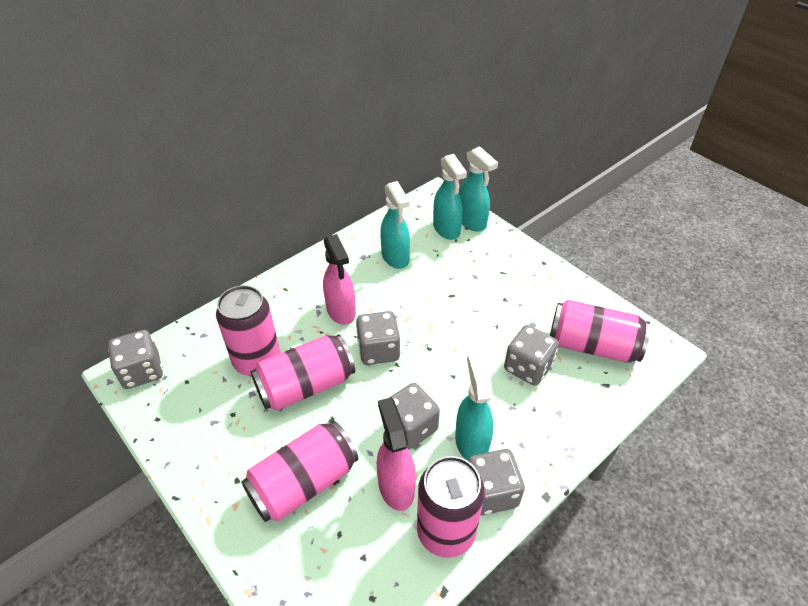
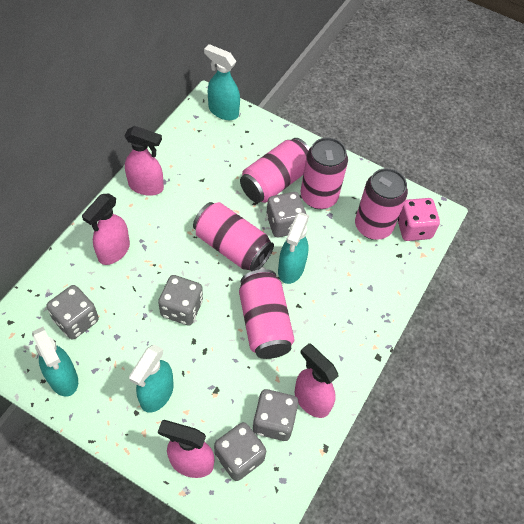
pink dice: none = 0 -> [398,198,440,241] = 1
pink spray bottle: [323,234,356,325] [377,397,416,511] = 2 -> [82,193,130,265] [124,126,164,196] [158,420,215,478] [295,343,338,418] = 4

